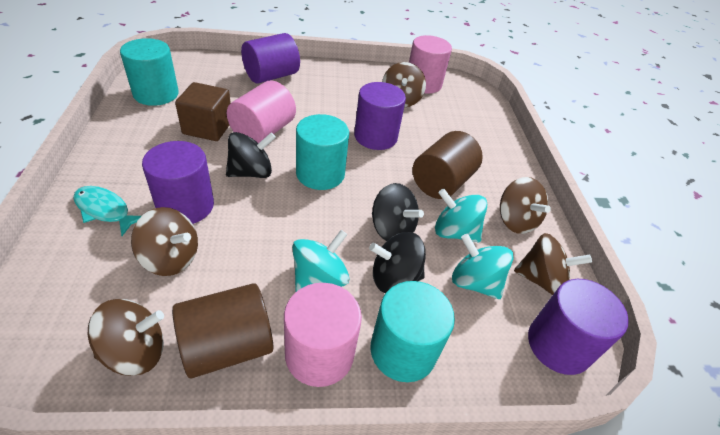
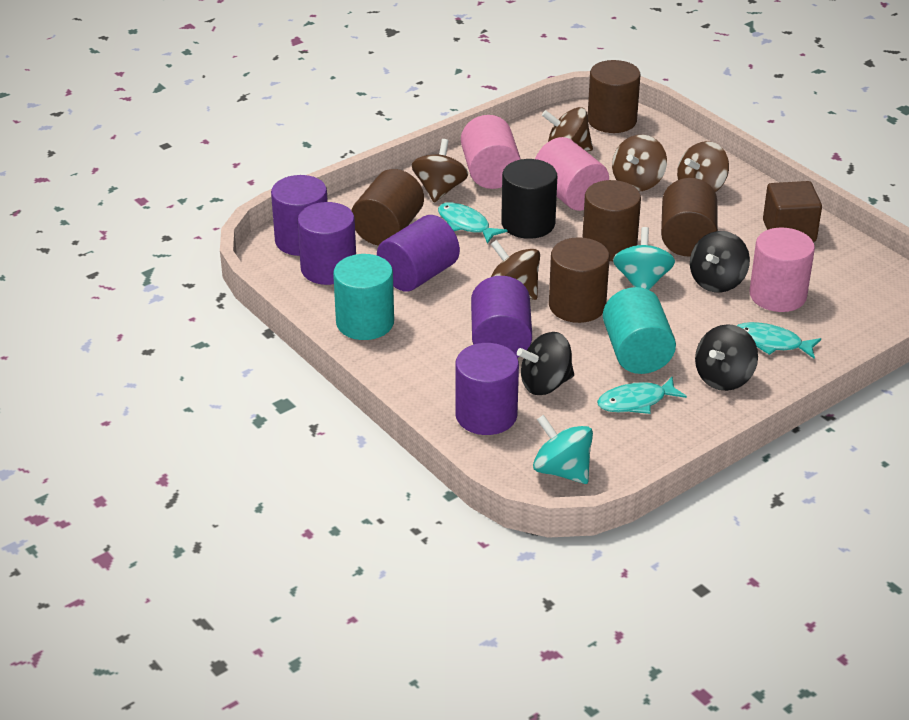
black cylinder: none = 0 -> [501,159,557,239] = 1
brown cylinder: [172,283,274,378] [412,131,483,199] = 2 -> [351,169,424,246] [549,237,610,323] [582,180,641,261] [588,60,641,133] [661,178,718,257] = 5
purple cylinder: [142,141,214,224] [241,33,300,84] [354,82,406,150] [528,279,629,375] = 4 -> [271,175,328,256] [297,202,356,285] [377,215,460,291] [455,343,519,435] [471,276,532,358] = 5
turquoise cylinder: [120,38,179,106] [296,114,349,190] [370,281,455,382] = 3 -> [333,254,394,340] [603,287,676,374] = 2
turquoise fish: [73,186,141,236] = 1 -> [438,203,508,244] [597,377,687,414] [737,322,821,359] = 3
turquoise spinning top: [292,230,350,292] [435,189,487,242] [452,234,513,299] = 3 -> [533,415,593,484] [613,227,675,290] = 2

